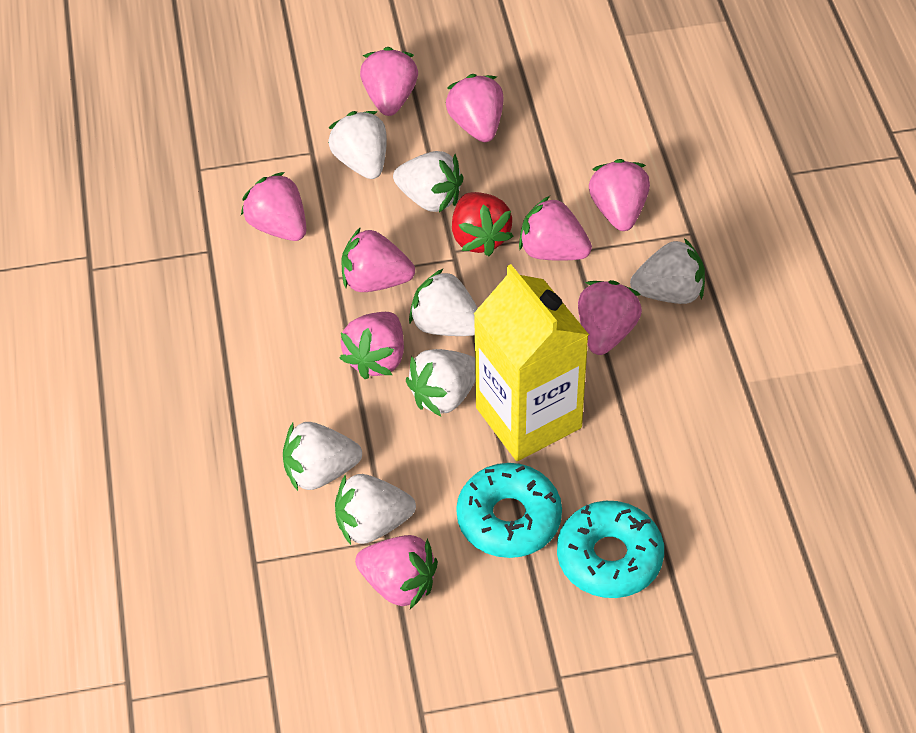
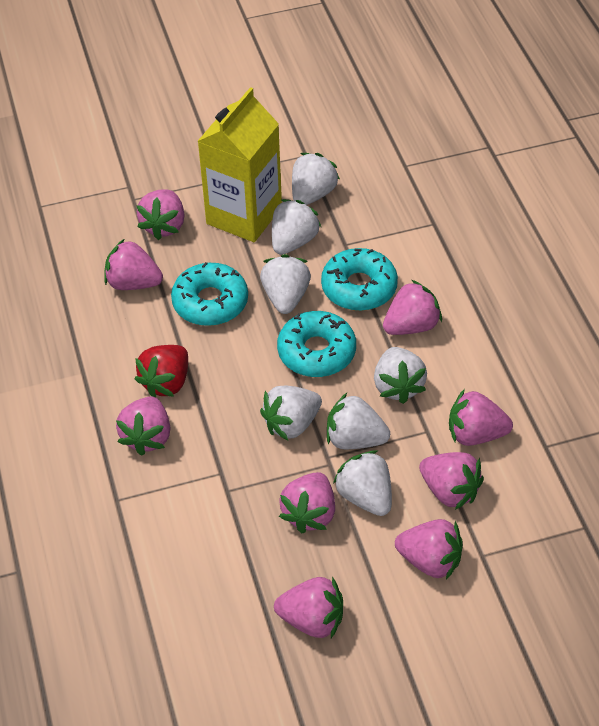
turquoise donut: [456,463,562,558] [557,501,664,598] = 2 -> [171,262,248,326] [277,311,356,377] [321,248,398,311] = 3

